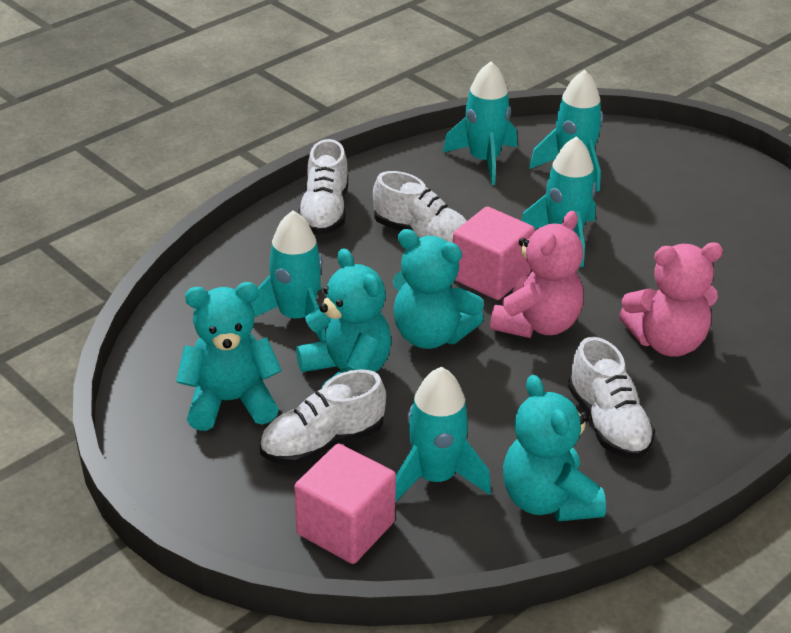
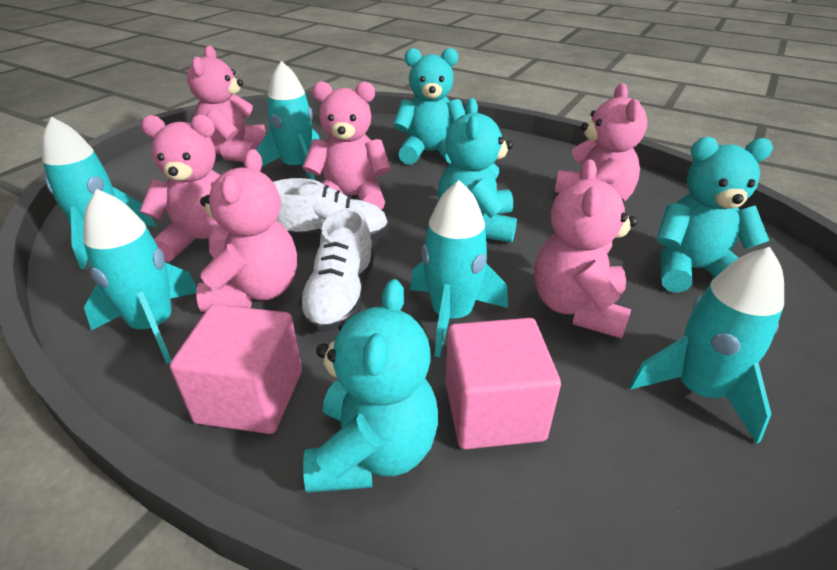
pink teddy bear: [490,211,583,338] [619,242,723,357] = 2 -> [139,115,229,262] [187,46,266,162] [196,149,297,312] [302,81,391,210] [534,159,638,338] [555,83,648,201] = 6
white shoe: [260,369,386,466] [298,139,348,235] [373,171,467,243] [568,337,655,459] = 4 -> [273,178,389,241] [298,208,374,333] = 2

